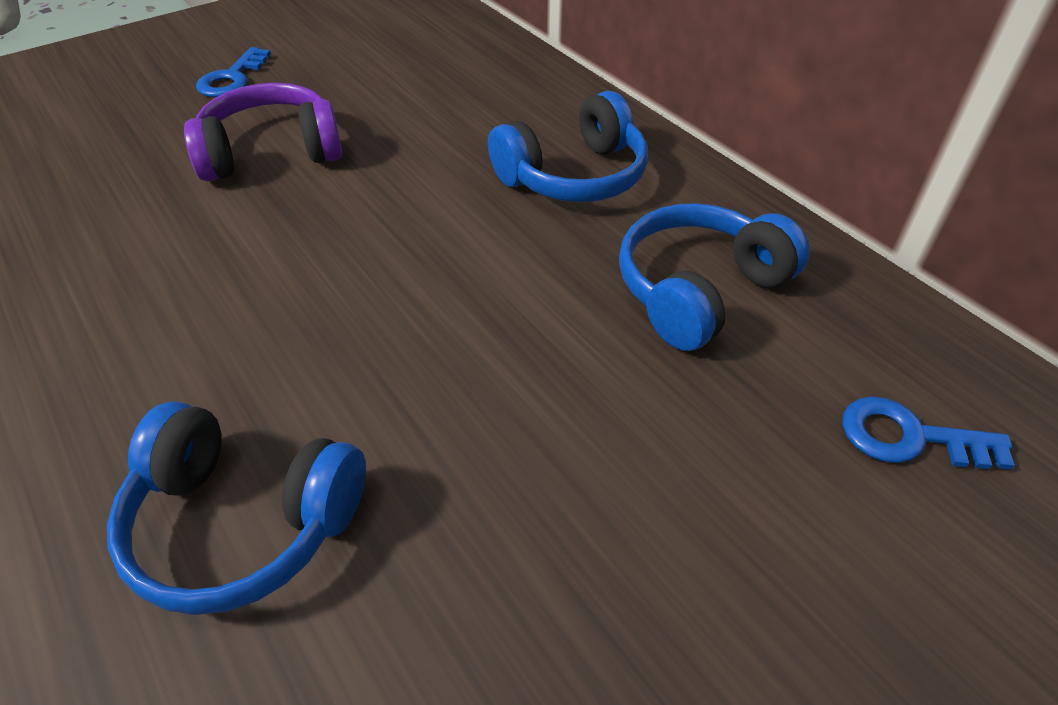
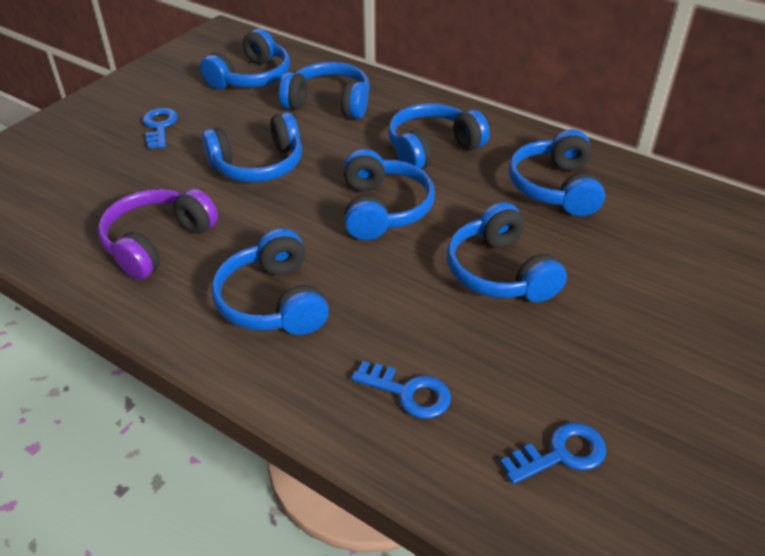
blue headphones: [107,401,366,615] [488,91,648,202] [619,203,810,351] = 3 -> [200,29,290,89] [202,112,302,182] [212,228,329,335] [279,62,370,119] [344,149,435,240] [388,103,490,169] [447,202,567,302] [509,129,605,216] = 8
blue key: [196,47,271,97] [842,396,1015,470] = 2 -> [143,108,178,149] [351,361,451,419] [500,422,606,484] = 3

